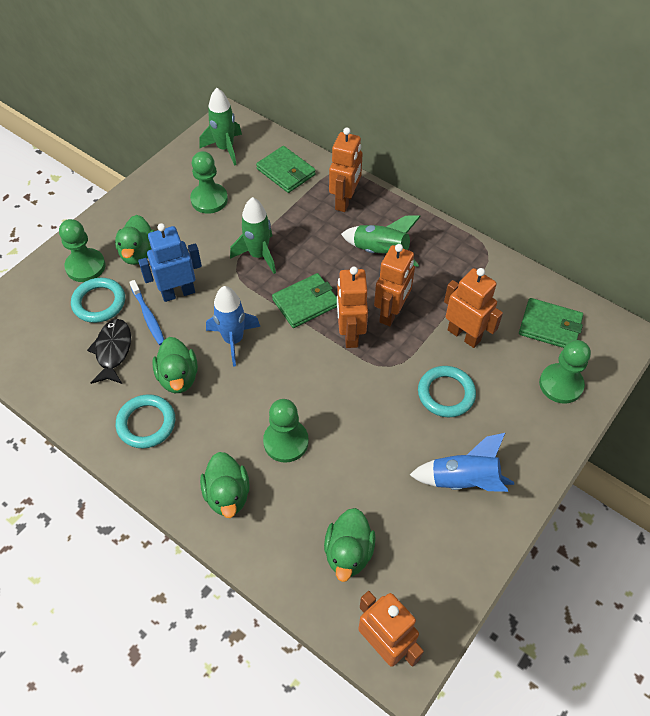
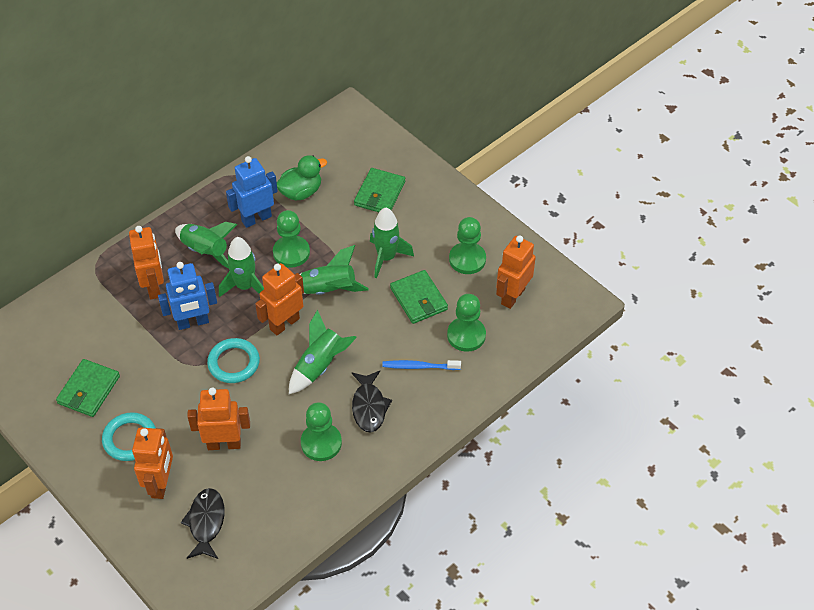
black fish: [87,319,131,384] = 1 -> [181,488,225,559] [351,371,392,433] = 2
blue robot: [138,223,202,302] = 1 -> [158,262,217,330] [226,156,278,228] = 2
blue rocket: [206,286,260,366] [410,433,514,492] = 2 -> none = 0
green duck: [115,215,154,265] [152,337,198,393] [200,452,250,518] [324,508,376,582] = 4 -> [277,155,327,200] = 1
green rocket: [199,88,242,166] [230,197,276,274] [341,215,421,267] = 3 -> [175,222,237,269] [219,237,264,297] [289,310,357,394] [300,245,369,295] [370,207,414,279] = 5
turquoise ring: [71,278,125,323] [116,394,175,448] [418,366,476,417] = 3 -> [102,412,156,461] [207,338,260,383] = 2

